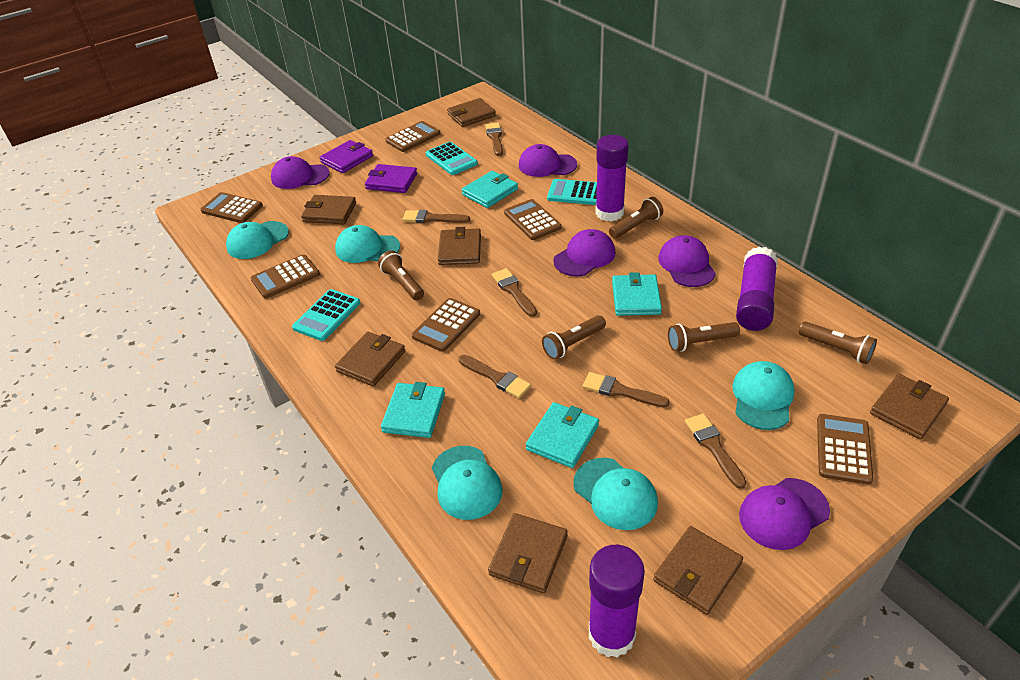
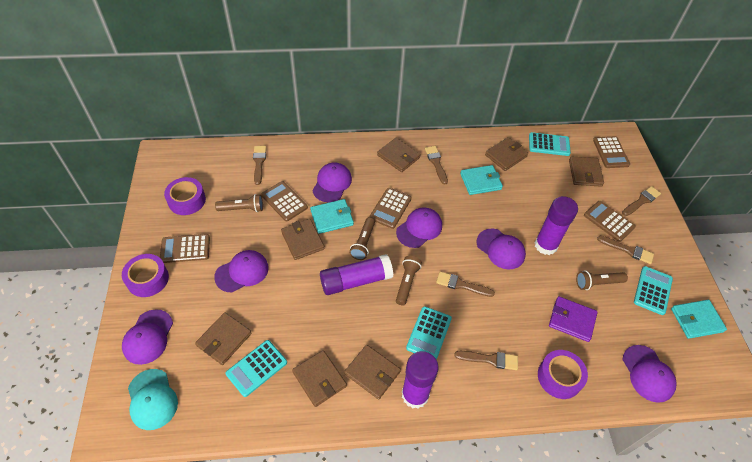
brown calculator: [200,192,263,223] [251,255,320,299] [385,121,441,152] [412,298,480,352] [504,199,562,240] [817,414,873,485] = 6 -> [160,234,210,263] [261,181,308,221] [369,188,412,229] [584,201,636,242] [593,136,630,168] = 5
brown flashlight: [378,250,424,300] [542,315,606,360] [609,197,663,239] [668,322,740,352] [799,321,877,364] = 5 -> [215,194,263,212] [349,217,375,260] [396,256,422,305] [576,270,628,290] = 4
purple cap: [271,156,329,189] [519,144,577,177] [553,229,615,276] [658,235,716,287] [739,478,830,550] = 5 -> [122,309,173,365] [214,250,269,292] [312,162,352,202] [396,207,442,248] [477,229,526,269] [623,345,677,403] = 6
purple tape: none = 0 -> [122,254,169,297] [164,177,206,215] [538,350,588,399] = 3
purple wallet: [320,140,373,173] [365,164,417,193] = 2 -> [549,296,598,342] = 1
turquoise calculator: [292,289,360,341] [425,142,478,175] [547,179,597,205] = 3 -> [226,340,287,397] [406,306,452,360] [529,132,571,156] [634,266,673,315] = 4
turquoise cap: [226,221,289,259] [335,225,400,263] [432,446,503,520] [573,458,658,530] [732,361,795,430] = 5 -> [128,369,178,430] = 1
turquoise wallet: [381,382,445,438] [461,171,518,208] [526,402,599,468] [612,272,662,316] = 4 -> [310,199,354,234] [460,165,503,195] [671,300,727,339] = 3

